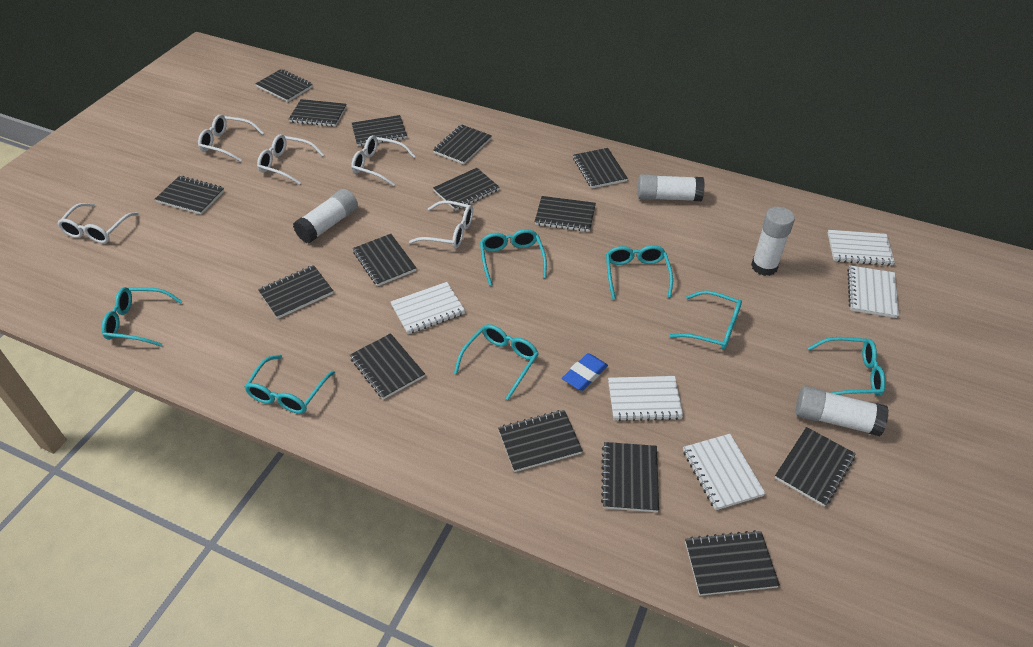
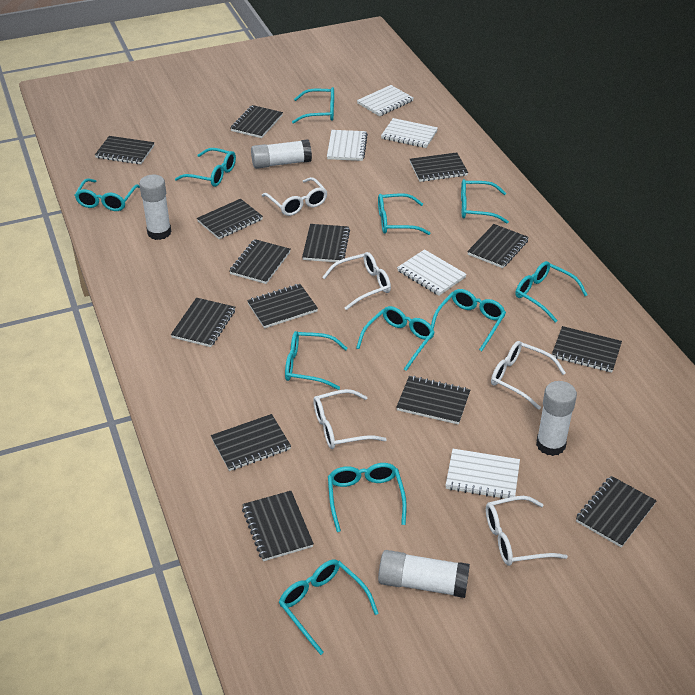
black notebook: [155,176,224,215] [255,69,313,102] [258,265,333,319] [289,99,347,127] [350,333,425,399] [352,115,407,146] [353,234,416,286] [433,124,492,164] [433,168,499,211] [498,410,583,472] [535,196,596,232] [573,148,628,188] [601,442,659,512] [685,530,780,596] [775,427,856,507] = 15 -> [95,136,155,164] [171,298,235,347] [197,199,263,239] [211,414,291,471] [229,239,291,284] [231,105,283,138] [242,491,314,561] [247,284,318,328] [302,224,350,262] [396,376,470,425] [410,152,468,182] [467,224,529,268] [552,326,622,373] [576,476,657,548] = 14
blue eraser: [562,353,608,391] = 1 -> none = 0
turquoise glasses: [101,287,183,347] [244,355,335,414] [454,324,539,400] [480,229,547,285] [606,245,673,299] [670,291,742,350] [808,337,886,396] = 7 -> [75,178,140,211] [175,148,236,187] [279,559,379,655] [285,331,348,390] [292,87,334,124] [328,463,407,532] [356,306,435,371] [378,193,430,235] [431,289,506,351] [461,179,509,223] [515,261,588,323] = 11

